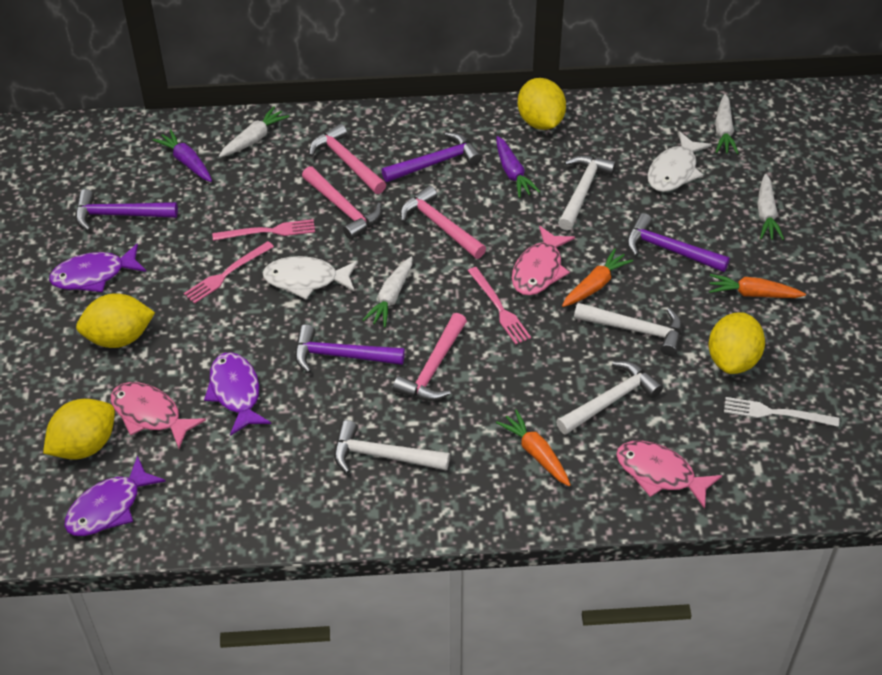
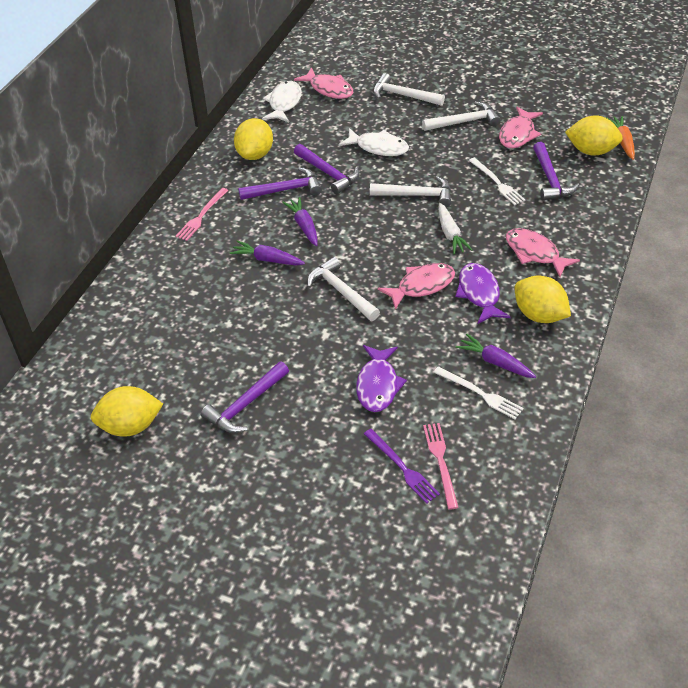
orange carrot: [496,409,571,486] [562,248,633,307] [709,274,806,298] = 3 -> [606,116,635,160] = 1
pink fish: [111,382,206,449] [512,226,575,295] [616,441,722,509] = 3 -> [294,67,353,99] [378,263,455,310] [499,107,543,148] [506,228,580,277] = 4
pink fork: [184,241,274,304] [212,219,315,241] [468,267,531,345] = 3 -> [175,188,228,241] [423,423,459,509] = 2
pink hammer: [302,166,382,240] [309,123,386,194] [393,313,467,401] [400,185,486,259] = 4 -> none = 0
purple carrot: [153,129,212,182] [496,136,540,198] = 2 -> [230,241,305,265] [282,197,318,246] [456,333,536,378] = 3
purple fish: [49,243,146,292] [64,455,166,536] [204,352,271,436] = 3 -> [356,345,407,412] [455,263,510,324] = 2
purple fork: none = 0 -> [364,429,440,504] = 1
white carrot: [219,106,289,157] [363,257,413,327] [715,94,739,154] [757,174,784,240] = 4 -> [438,203,472,254] = 1
white fork: [724,397,840,427] = 1 -> [433,366,524,419] [469,158,525,205] = 2

